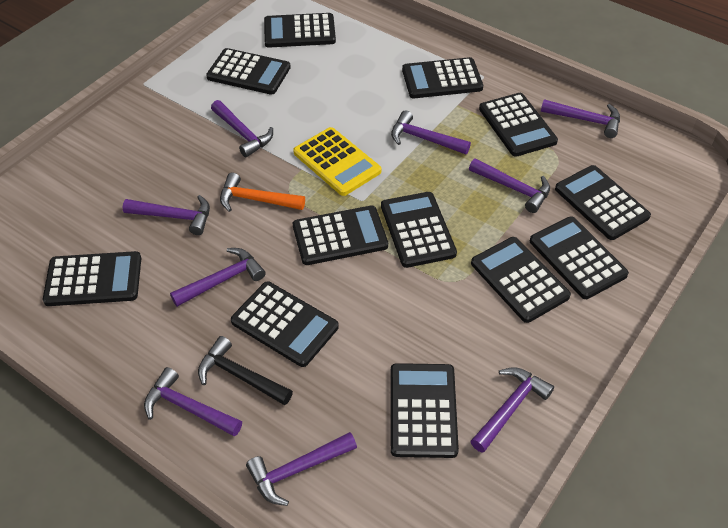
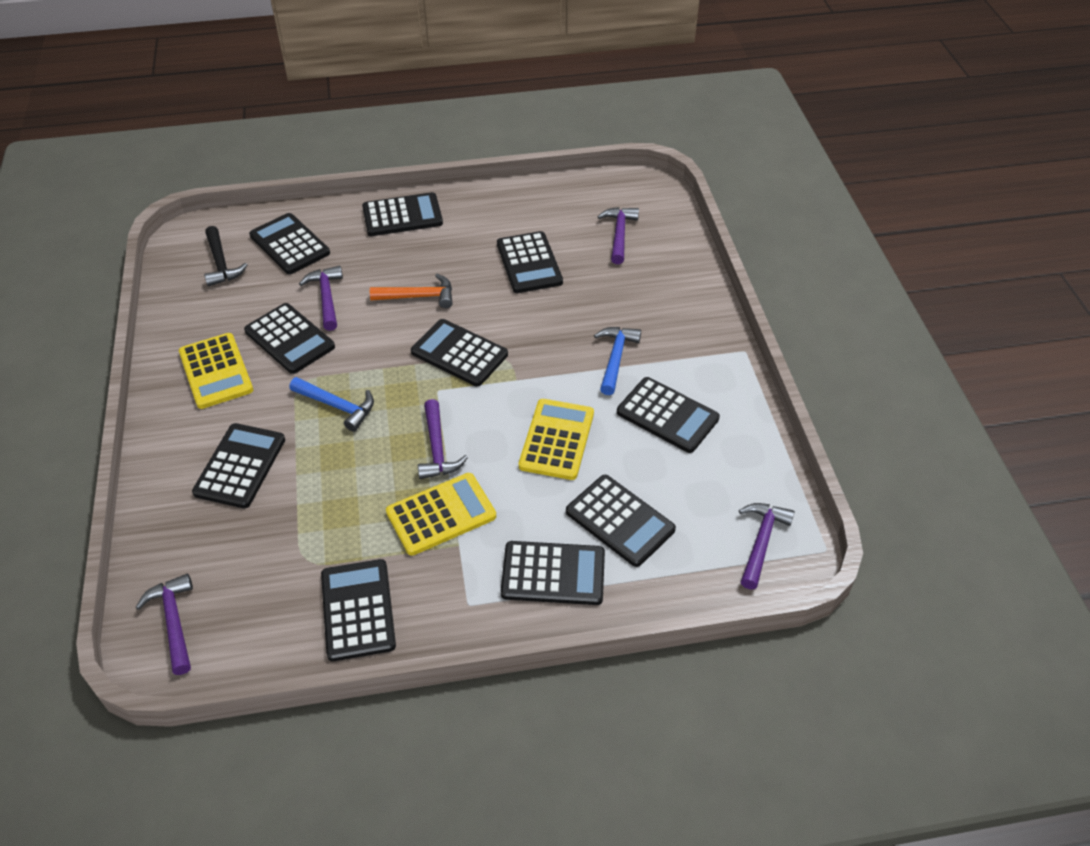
black calculator: [43,251,141,306] [206,48,291,95] [231,281,339,367] [264,13,336,48] [293,206,388,265] [381,192,457,268] [391,363,459,458] [402,57,483,98] [471,237,571,323] [479,93,558,157] [530,216,629,299] [555,165,651,240] = 12 -> [192,423,285,508] [244,303,335,374] [249,213,330,274] [321,559,396,661] [362,192,443,236] [411,319,508,387] [497,231,563,293] [501,541,605,605] [566,475,676,567] [617,377,720,453] = 10
blue hammer: none = 0 -> [289,377,374,432] [594,327,641,395] = 2
purple hammer: [122,195,210,235] [144,367,242,437] [170,248,266,307] [211,100,273,157] [246,432,357,506] [391,110,471,154] [469,158,550,213] [471,367,554,453] [541,99,620,138] = 9 -> [135,574,193,675] [299,266,343,331] [418,399,468,479] [597,207,639,264] [739,503,795,589] = 5
yellow calculator: [293,127,381,196] = 1 -> [179,333,253,409] [386,473,496,556] [519,399,594,480] = 3

